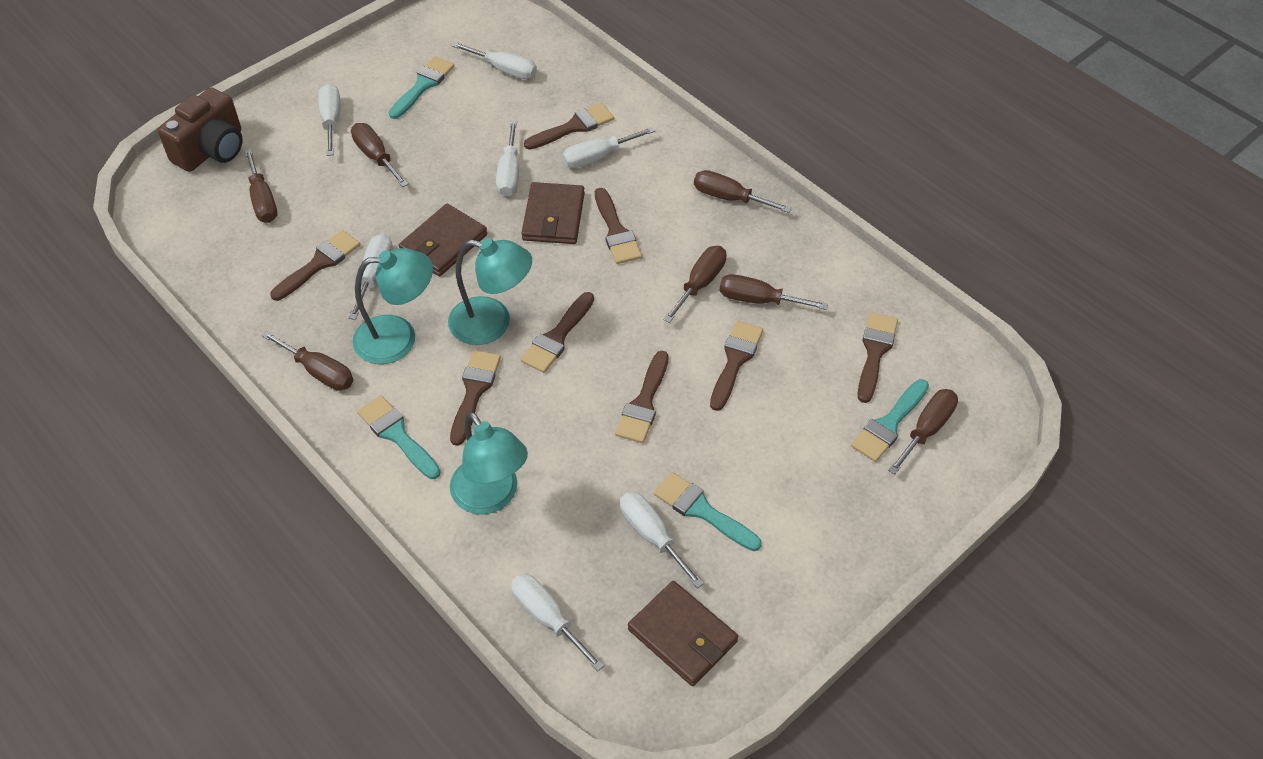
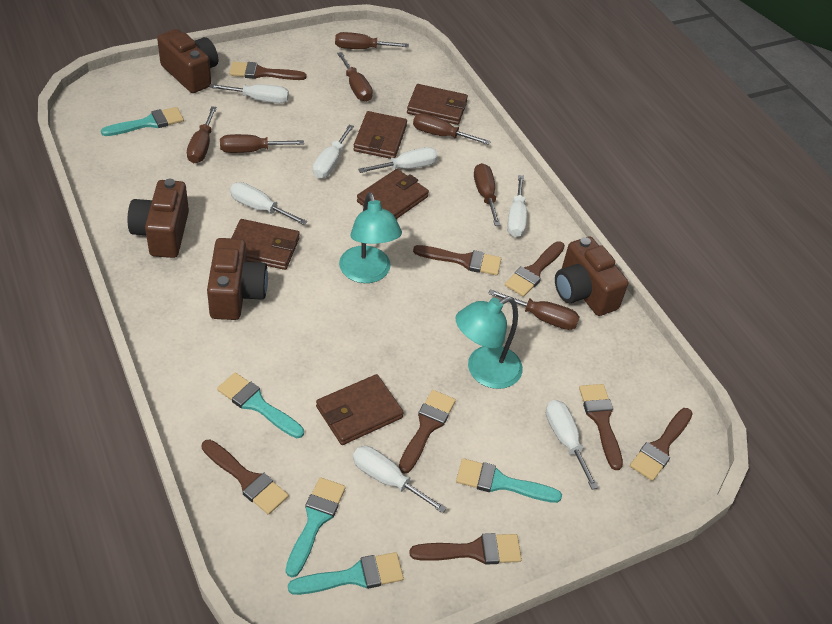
brown camera: [158,88,243,172] = 1 -> [128,179,189,258] [157,29,218,93] [207,238,268,320] [555,236,628,316] = 4
brown wallet: [398,204,487,276] [522,182,585,244] [628,581,738,686] = 3 -> [231,219,300,270] [316,374,404,445] [353,111,407,159] [357,169,429,219] [407,84,468,125] = 5
turquoise brush: [357,395,441,479] [389,56,454,119] [654,472,762,551] [851,379,929,462] = 4 -> [101,107,184,136] [217,372,304,438] [286,477,346,577] [288,552,404,595] [456,458,562,503] = 5
turquoise lamp: [353,248,433,364] [448,238,532,345] [450,412,528,515] = 3 -> [339,192,402,283] [455,297,523,389] = 2

